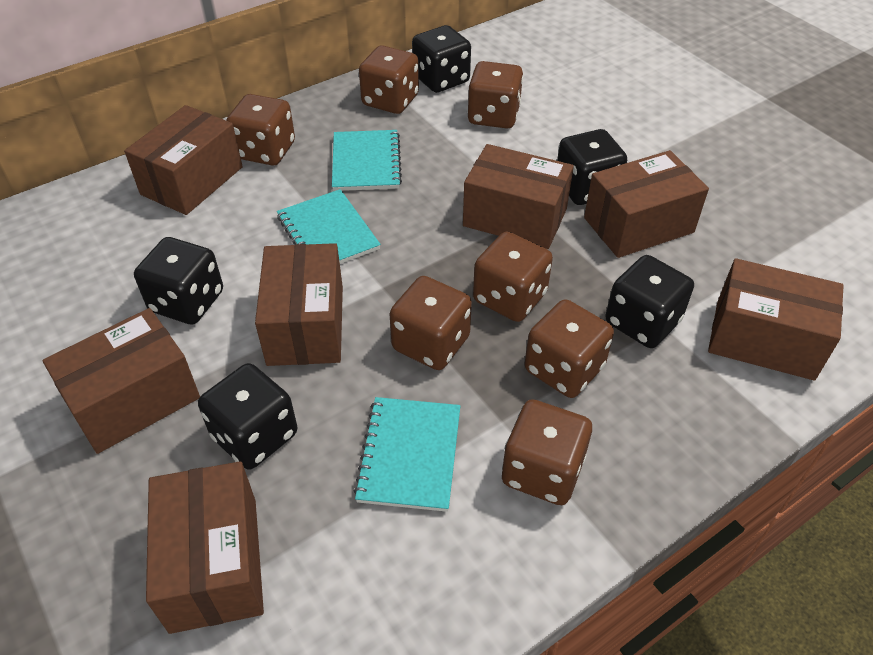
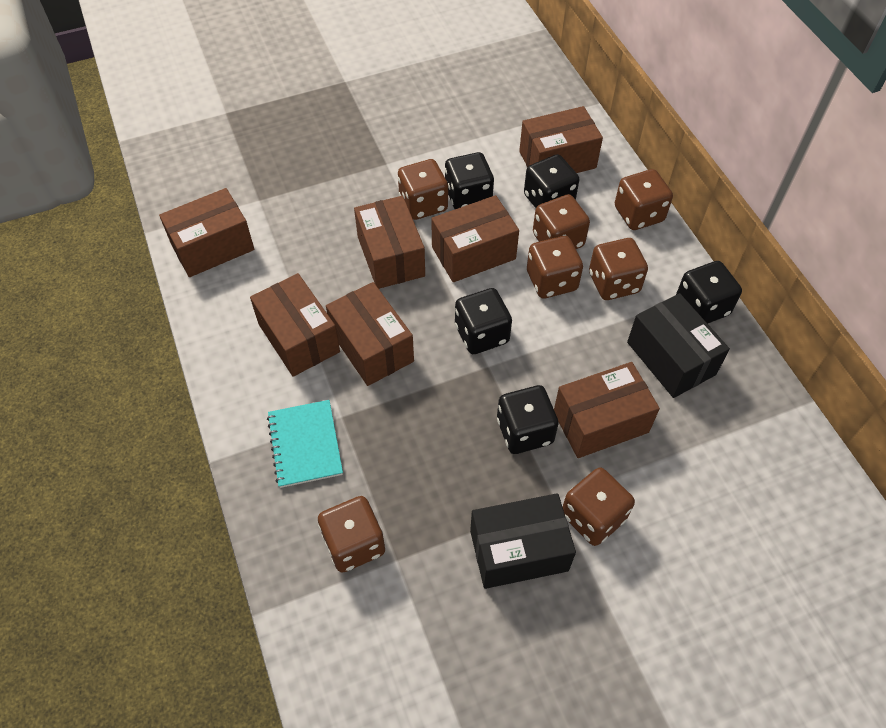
black box: none = 0 -> [470,493,576,589] [627,293,730,398] = 2
turquoise notebook: [277,189,381,264] [332,130,402,191] [354,397,460,512] = 3 -> [267,400,343,488] = 1

